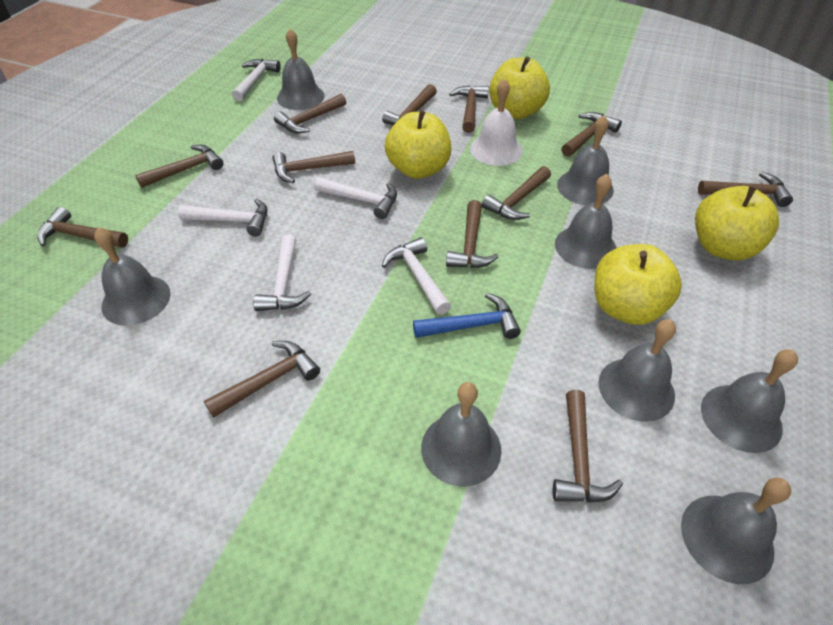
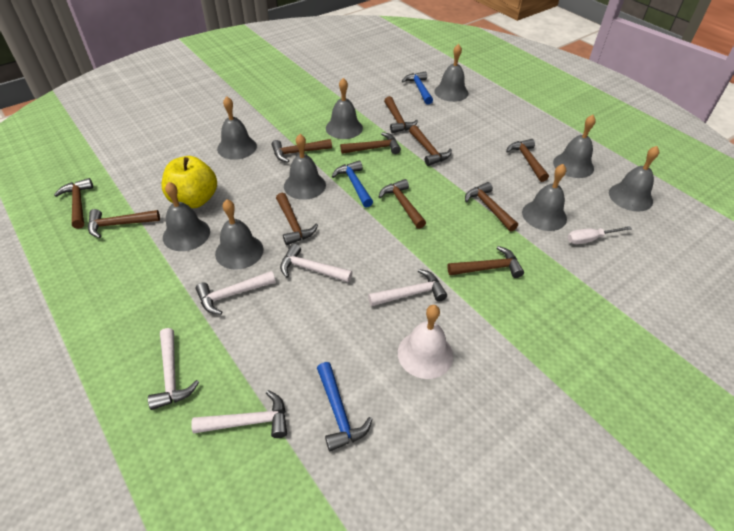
blue hammer: [413,293,521,339] = 1 -> [317,362,373,451] [331,161,373,208] [402,71,433,105] = 3
brown hammer: [37,207,128,248] [135,145,224,188] [204,341,320,418] [272,151,355,183] [274,94,346,133] [382,84,437,125] [446,200,499,268] [449,85,489,133] [482,166,551,220] [553,390,623,503] [561,112,622,157] [698,172,793,207] = 12 -> [54,178,93,229] [88,209,160,238] [272,139,332,162] [276,193,318,245] [340,132,401,154] [379,179,426,229] [384,96,418,133] [409,125,452,166] [447,246,524,278] [465,182,518,231] [506,139,549,182] = 11
grey bell: [94,227,171,326] [277,29,325,110] [421,382,502,486] [555,174,617,269] [557,115,614,205] [598,319,676,422] [681,478,791,584] [701,349,798,453] = 8 -> [163,182,210,251] [215,199,263,270] [217,96,257,160] [284,134,326,200] [326,78,363,139] [434,44,469,102] [522,164,567,231] [553,115,596,178] [609,146,659,212] = 9
white screwdriver: none = 0 -> [568,226,632,244] = 1
yellow apple: [385,110,451,179] [489,56,550,119] [595,244,682,325] [695,186,779,260] = 4 -> [161,156,217,208] = 1

